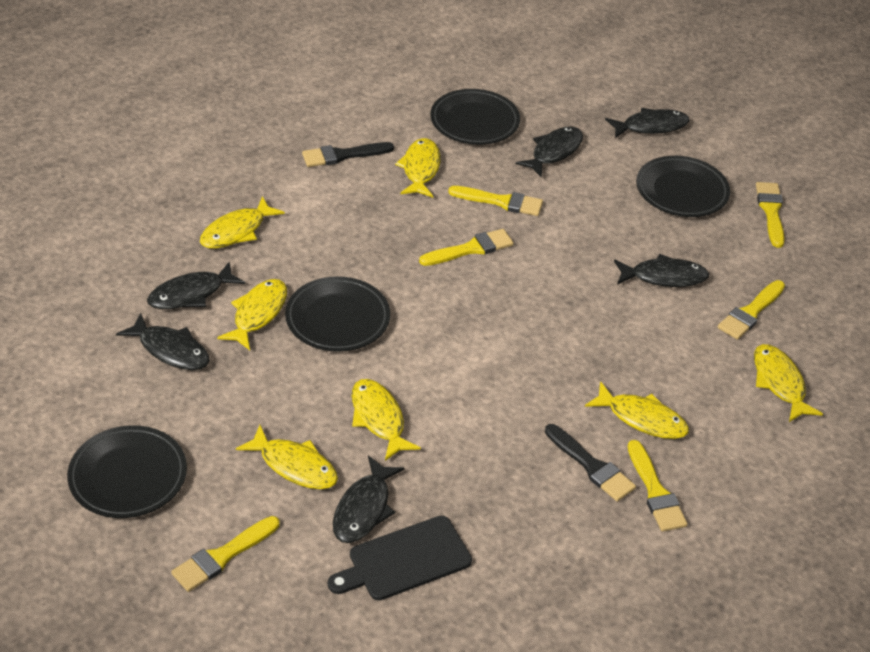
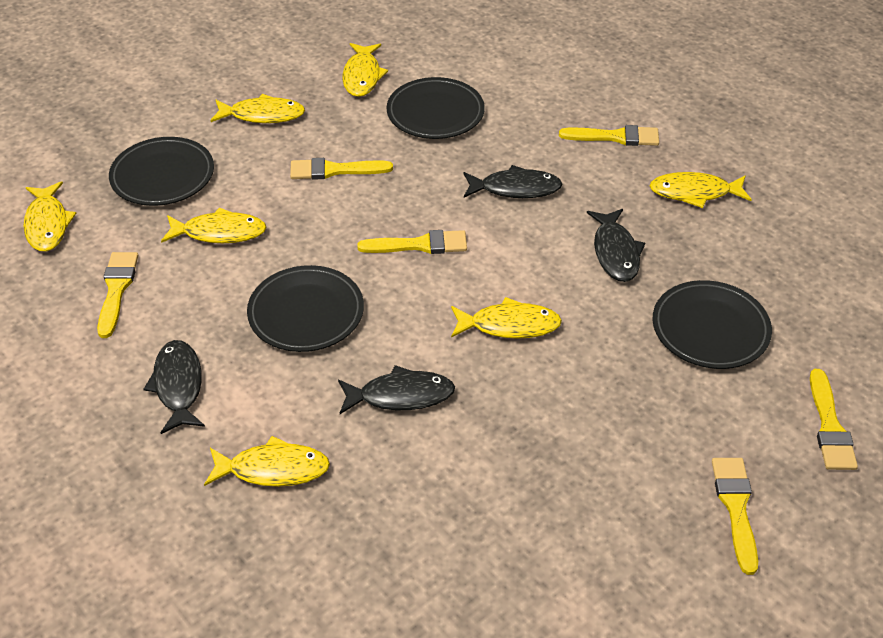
black brush: [302,142,394,167] [545,424,636,501] = 2 -> none = 0
black cutting board: [328,516,472,600] = 1 -> none = 0
black fish: [116,313,210,370] [147,261,245,309] [333,456,405,543] [516,127,583,178] [605,108,690,138] [614,254,709,287] = 6 -> [143,340,205,434] [338,365,455,414] [463,165,562,198] [587,209,645,282] = 4

